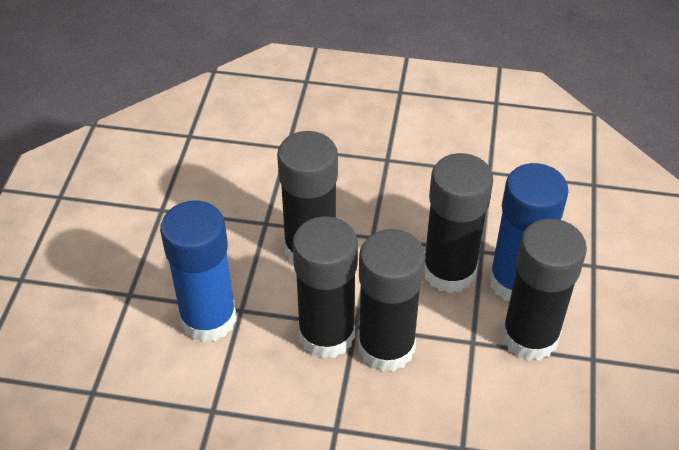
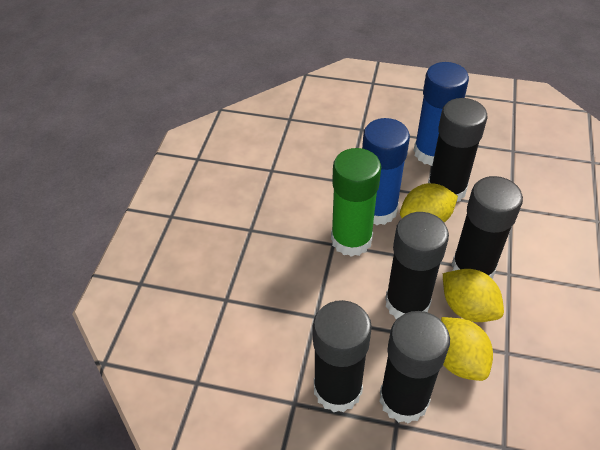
green glue stick: none = 0 -> [331,148,381,257] = 1
yellow lemon: none = 0 -> [400,183,458,223] [441,317,493,381] [443,269,504,322] = 3

